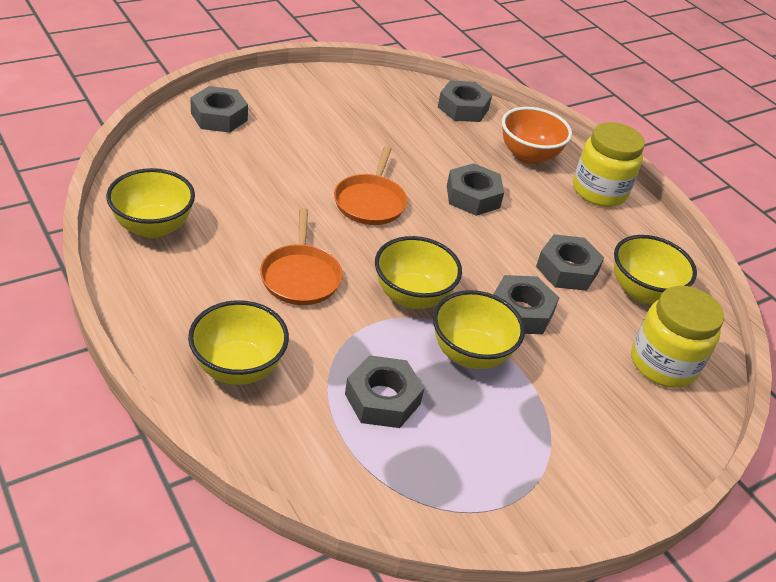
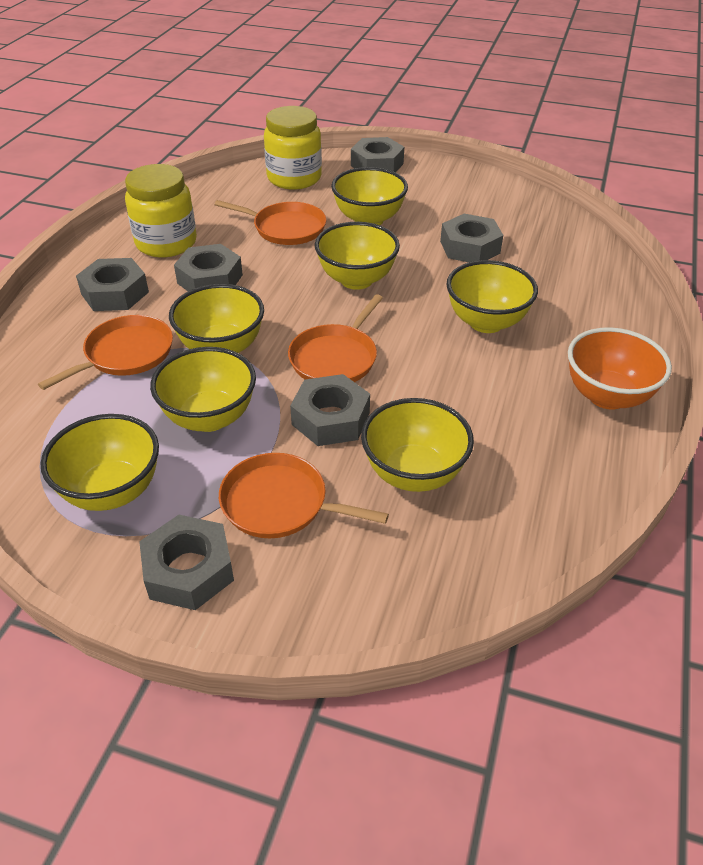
orange pan: [260,208,343,305] [334,146,407,225] = 2 -> [38,315,173,390] [215,200,326,245] [219,453,389,538] [288,294,383,382] = 4
yellow bowl: [106,168,195,238] [188,300,289,385] [375,236,462,309] [433,290,525,369] [614,235,697,304] = 5 -> [41,414,159,511] [150,347,256,432] [169,284,264,353] [315,222,400,290] [331,167,408,225] [361,398,474,492] [446,260,538,333] = 7

